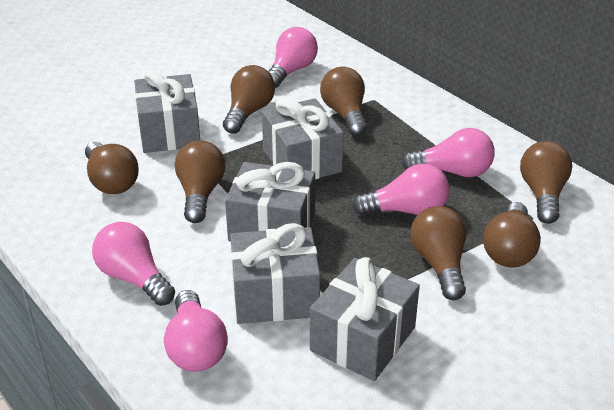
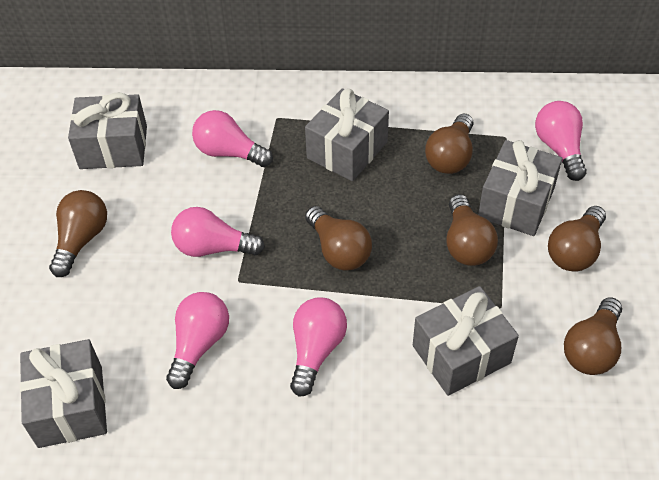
brown light bulb: [85,142,139,194] [175,140,225,223] [223,65,275,134] [320,67,367,136] [410,206,466,300] [483,202,541,268] [520,141,572,224] = 7 -> [49,190,107,277] [305,206,372,270] [425,114,473,174] [446,194,498,266] [548,206,606,271] [564,297,622,375] = 6

